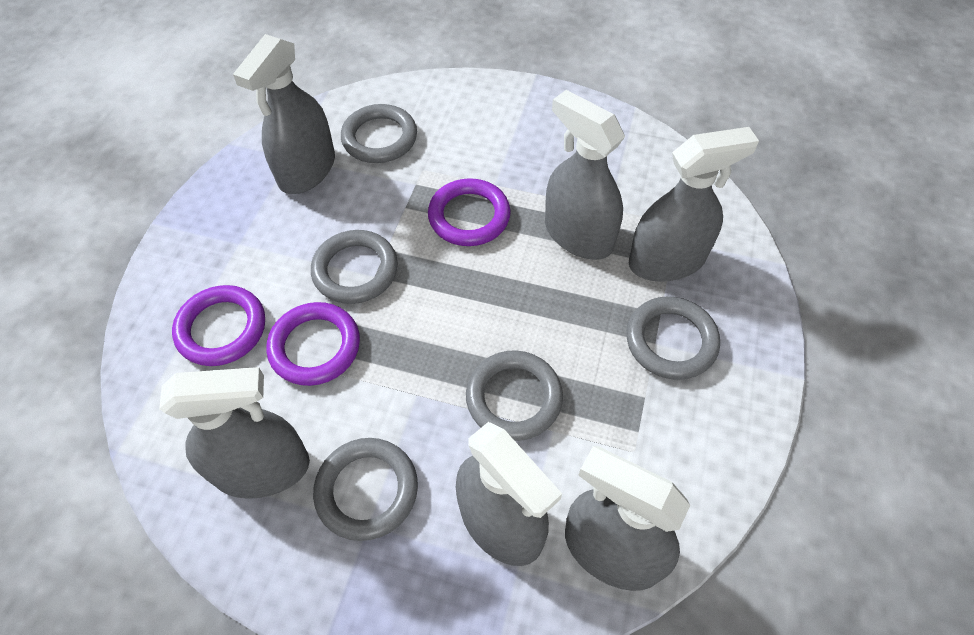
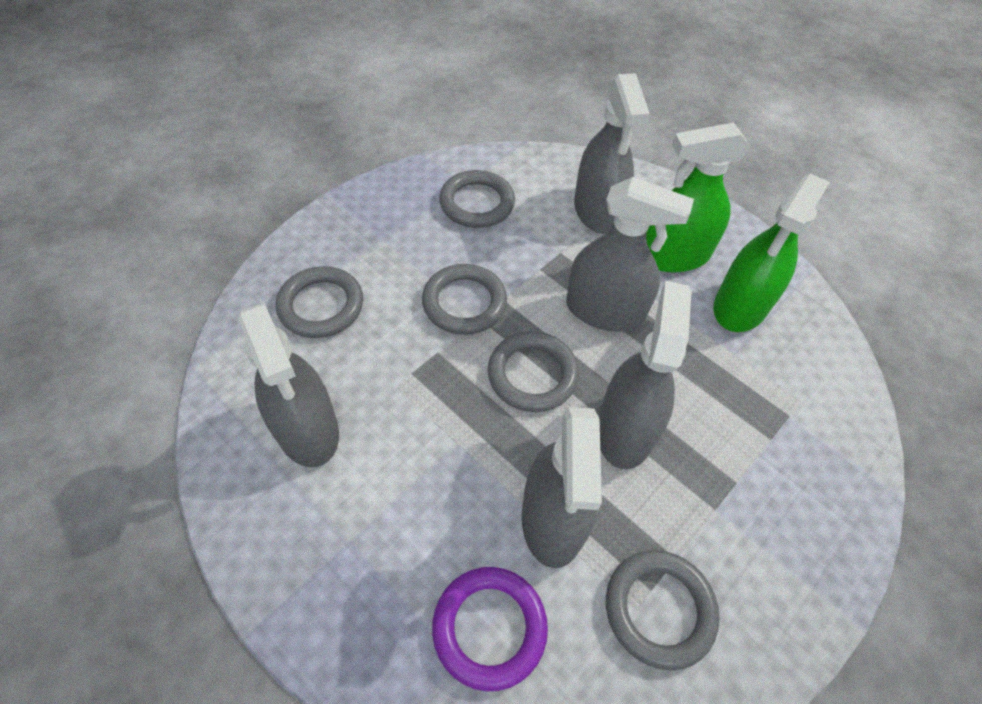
green spray bottle: none = 0 -> [646,122,751,273] [713,173,830,332] = 2
grey spray bottle: [159,367,310,499] [233,34,335,194] [456,422,562,566] [545,90,625,260] [565,446,690,591] [629,127,759,282] = 6 -> [238,303,339,467] [522,407,602,568] [566,177,694,332] [574,73,650,234] [599,281,692,469] = 5
purple ring: [172,285,265,366] [266,302,360,386] [428,178,511,246] = 3 -> [432,567,548,692] = 1

